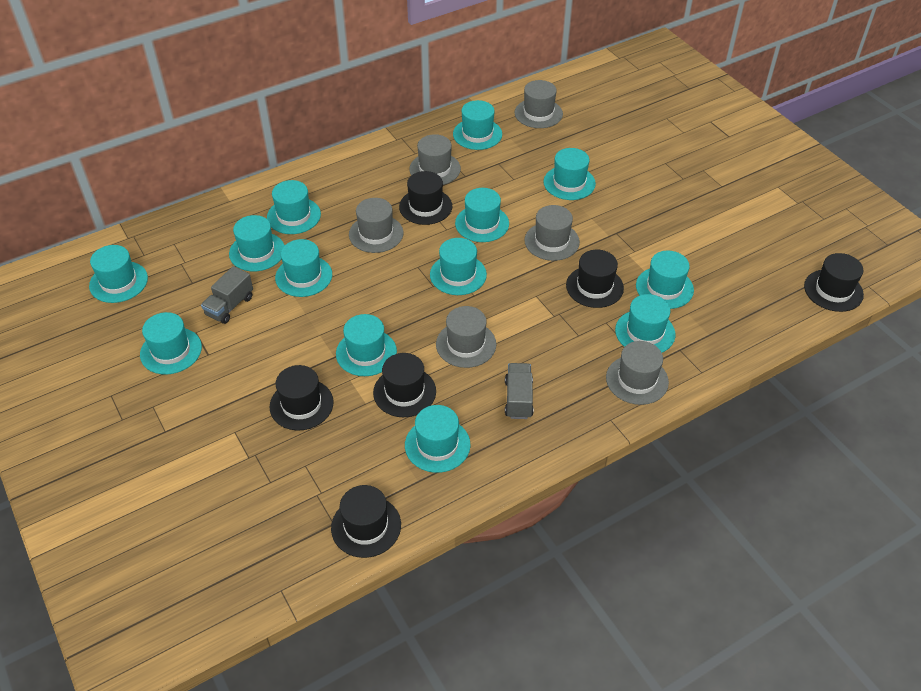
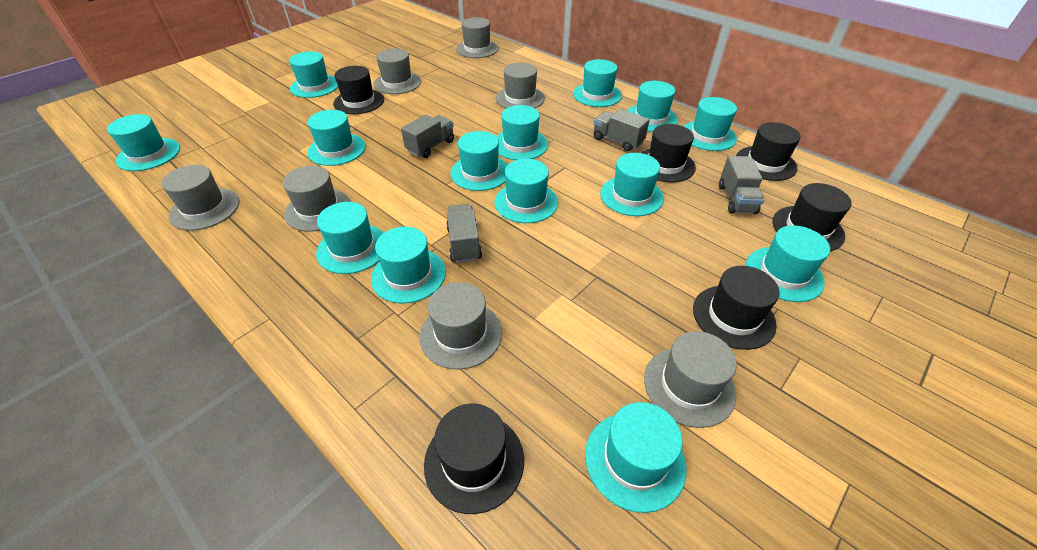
grey hat: [349,198,404,253] [409,134,461,185] [436,306,496,368] [515,80,563,128] [524,205,580,261] [606,341,669,405] = 6 -> [161,165,239,231] [283,166,351,232] [374,48,421,94] [420,282,502,370] [456,17,498,58] [496,63,545,108] [644,331,737,428] = 7
grey truck: [201,266,253,324] [505,363,534,419] = 2 -> [401,114,454,158] [446,204,482,263] [594,109,650,151] [719,156,764,214] = 4
turquoise hat: [89,245,148,303] [140,312,202,374] [229,215,285,271] [267,180,321,234] [275,239,332,297] [336,314,397,376] [405,405,470,473] [430,238,487,295] [453,100,502,150] [455,188,509,242] [543,148,596,200] [615,294,675,353] [636,251,694,309] = 13 -> [107,114,180,171] [289,51,338,98] [307,110,366,166] [316,202,384,274] [371,227,446,303] [450,131,507,191] [494,159,558,223] [496,105,548,160] [573,59,622,107] [585,402,687,513] [600,153,664,216] [627,81,678,132] [683,97,737,151] [746,225,830,302] = 14

